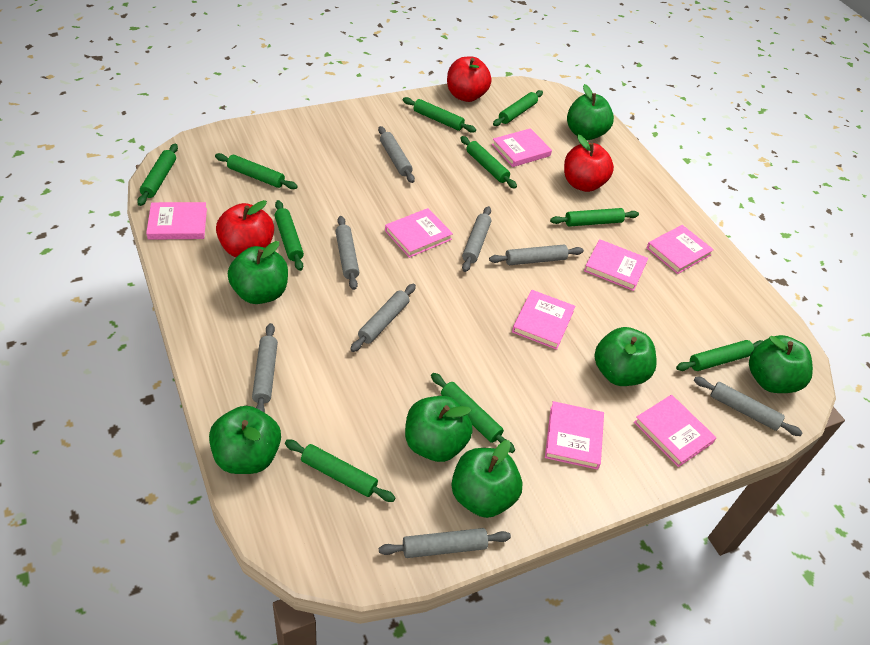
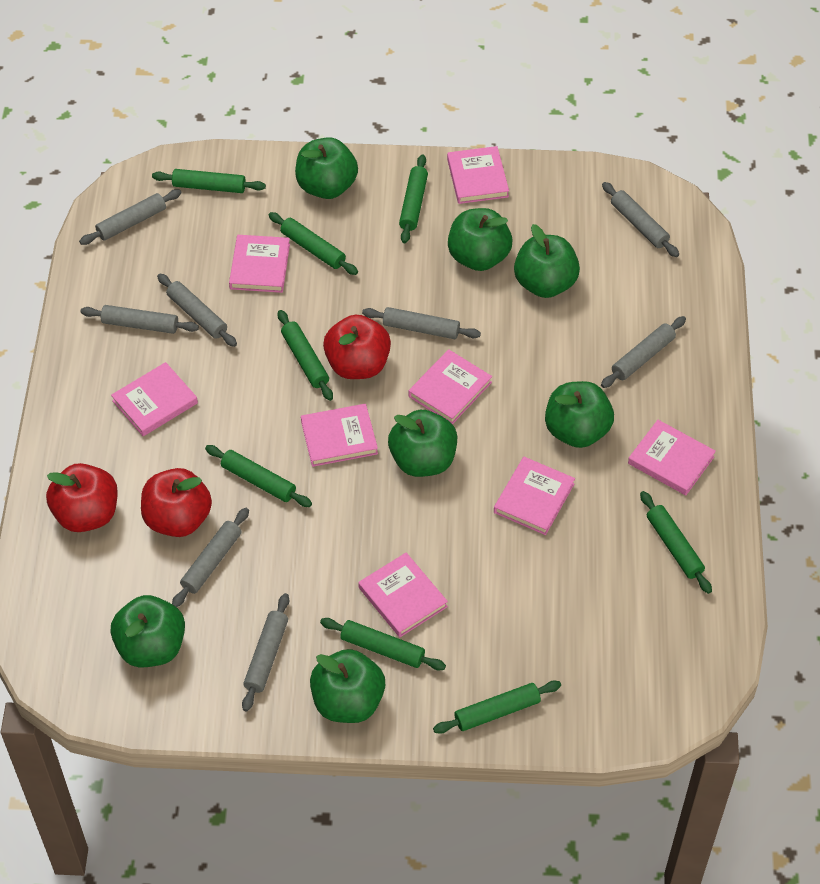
green rolling pin: [137,144,178,206] [215,153,298,189] [275,200,304,271] [285,440,395,502] [402,97,476,133] [431,373,515,453] [460,136,517,189] [493,90,543,126] [550,208,639,227] [676,340,763,371] = 10 -> [152,169,266,193] [205,445,312,507] [269,212,358,275] [278,310,333,401] [320,618,446,670] [399,155,428,243] [433,681,561,734] [640,491,712,594] = 8

